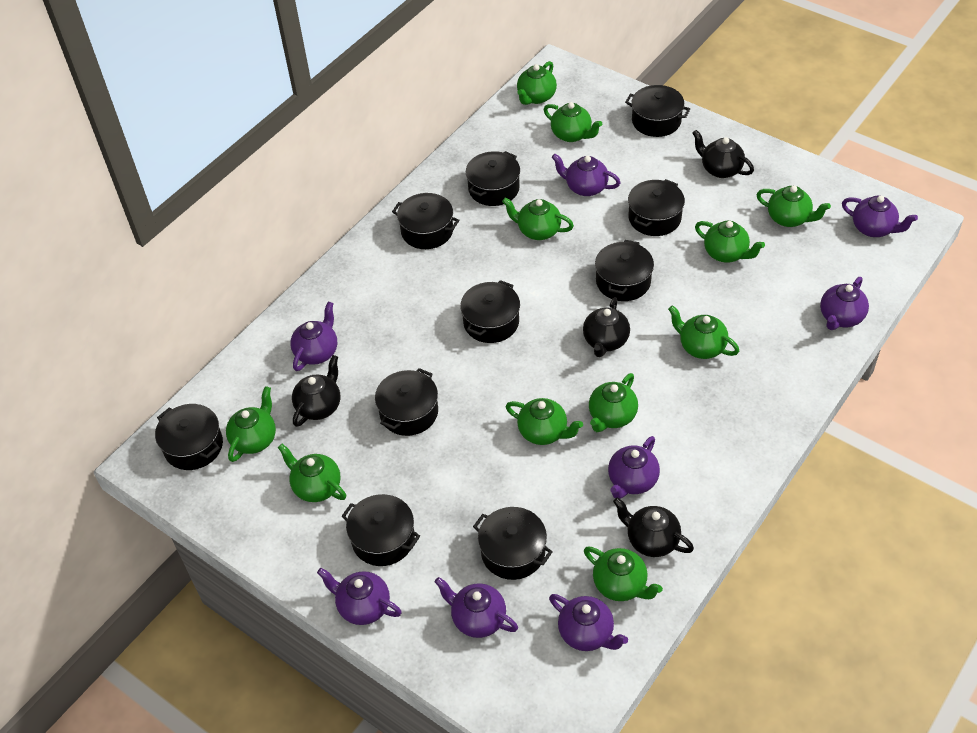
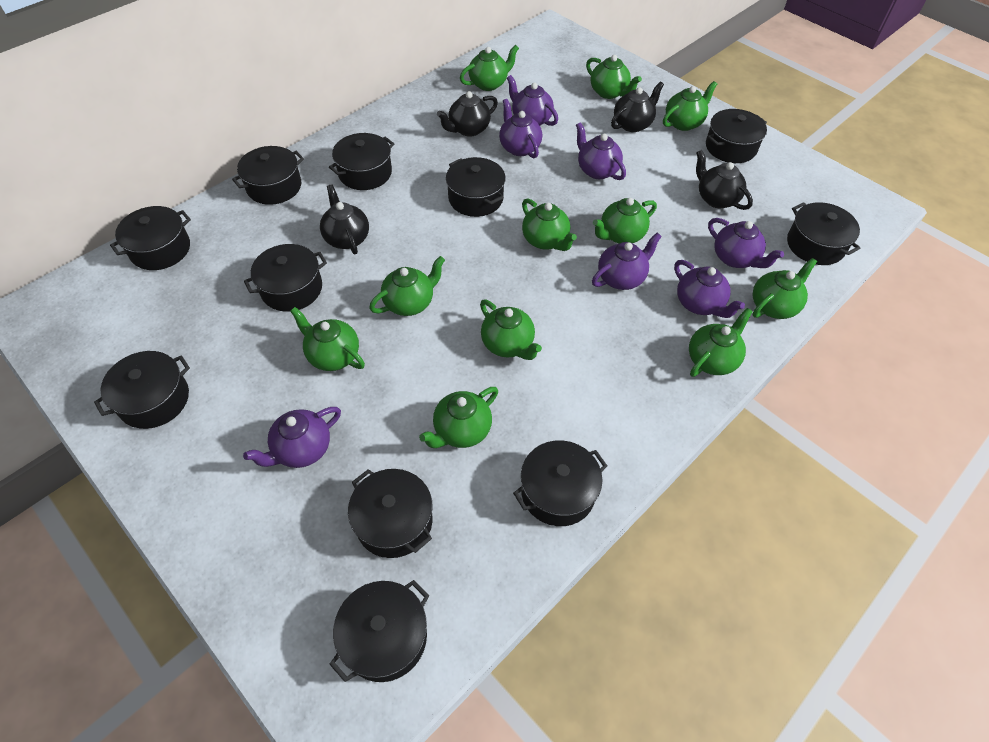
black pot: [155,404,223,470] [341,494,420,566] [375,368,438,436] [392,193,459,249] [460,280,520,343] [466,151,520,206] [473,507,552,580] [595,240,654,301] [625,85,690,137] [628,179,685,236] = 10 -> [94,351,190,429] [110,206,191,270] [232,146,304,205] [244,244,327,311] [329,133,394,190] [329,580,429,682] [348,469,432,558] [446,157,506,217] [513,440,607,526] [706,109,767,163] [787,202,860,265] = 11
purple teapot: [290,302,337,371] [317,568,402,625] [435,577,518,638] [549,594,628,651] [552,154,621,196] [608,436,660,499] [820,277,869,330] [842,196,918,237] = 8 -> [243,407,341,468] [499,99,542,158] [507,75,558,126] [576,122,626,180] [592,233,662,290] [674,260,745,318] [708,218,784,268] = 7

